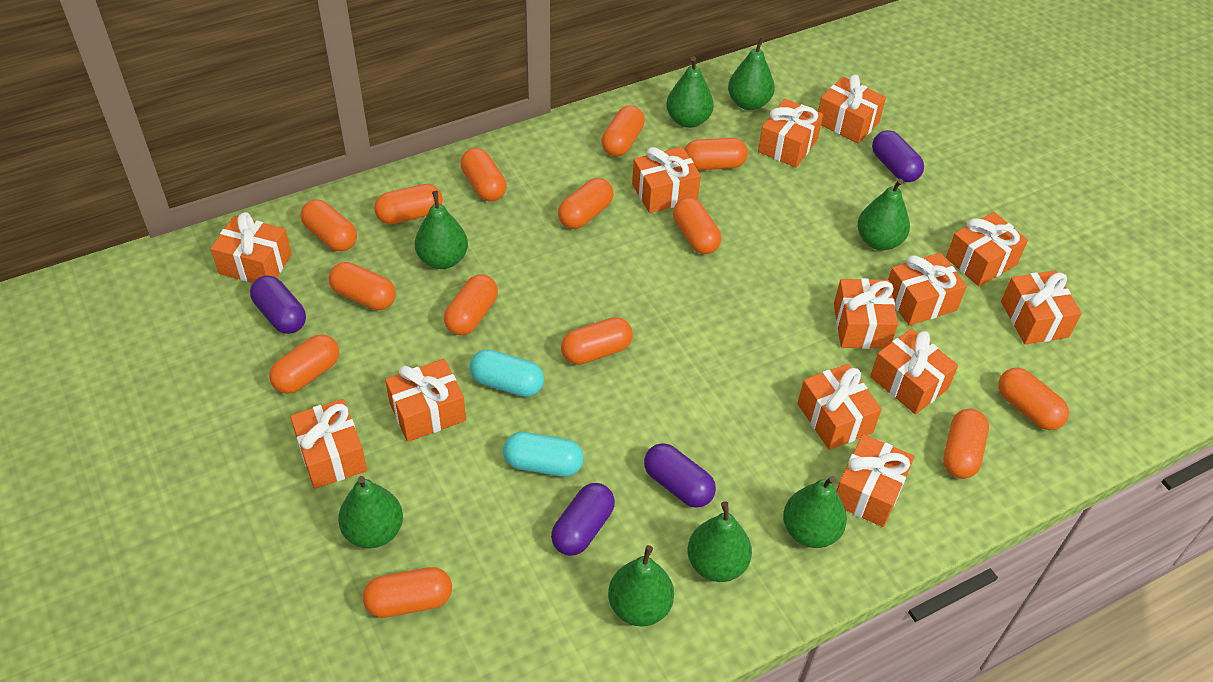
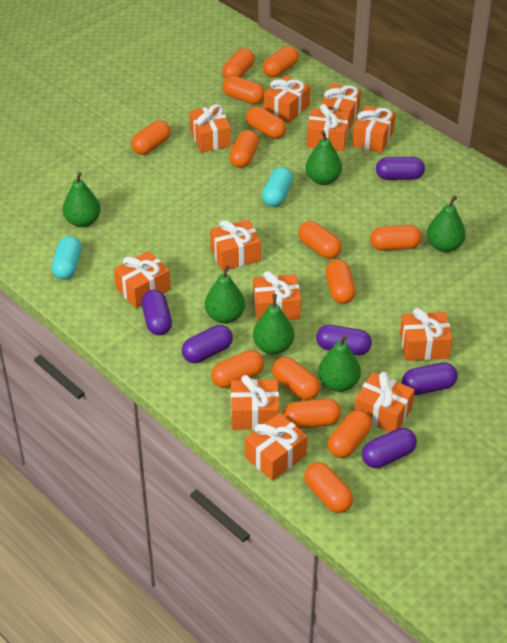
green pear: [338,476,403,549] [415,191,468,269] [608,545,674,626] [666,56,714,128] [687,501,752,582] [728,37,775,110] [783,476,847,548] [857,179,910,250] = 8 -> [63,172,101,227] [205,265,245,324] [253,294,294,354] [306,130,342,185] [318,335,361,392] [427,196,466,252] = 6
orange gift: [210,212,292,283] [290,399,367,489] [385,359,466,442] [632,147,701,213] [758,99,823,168] [797,364,882,450] [818,75,886,144] [834,278,898,349] [836,434,914,527] [870,328,958,414] [888,253,967,326] [946,212,1028,286] [1001,271,1082,344] = 13 -> [114,251,171,308] [189,104,231,153] [210,220,261,271] [231,375,279,430] [245,413,307,481] [253,271,301,322] [264,75,310,123] [307,104,349,151] [321,83,361,130] [352,105,395,153] [354,372,415,432] [400,308,452,361] = 12
purple capsule: [250,275,306,334] [551,483,615,556] [644,443,716,508] [872,130,924,182] = 4 -> [141,290,172,335] [182,325,233,363] [316,325,372,355] [362,428,417,468] [376,157,425,180] [402,362,458,395] = 6

